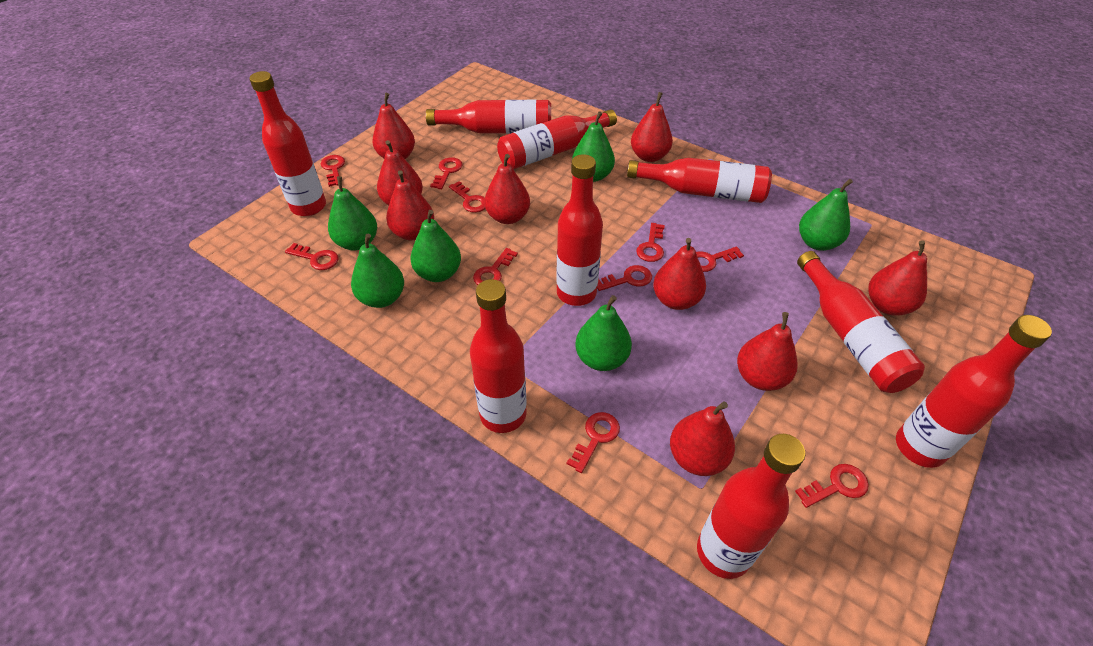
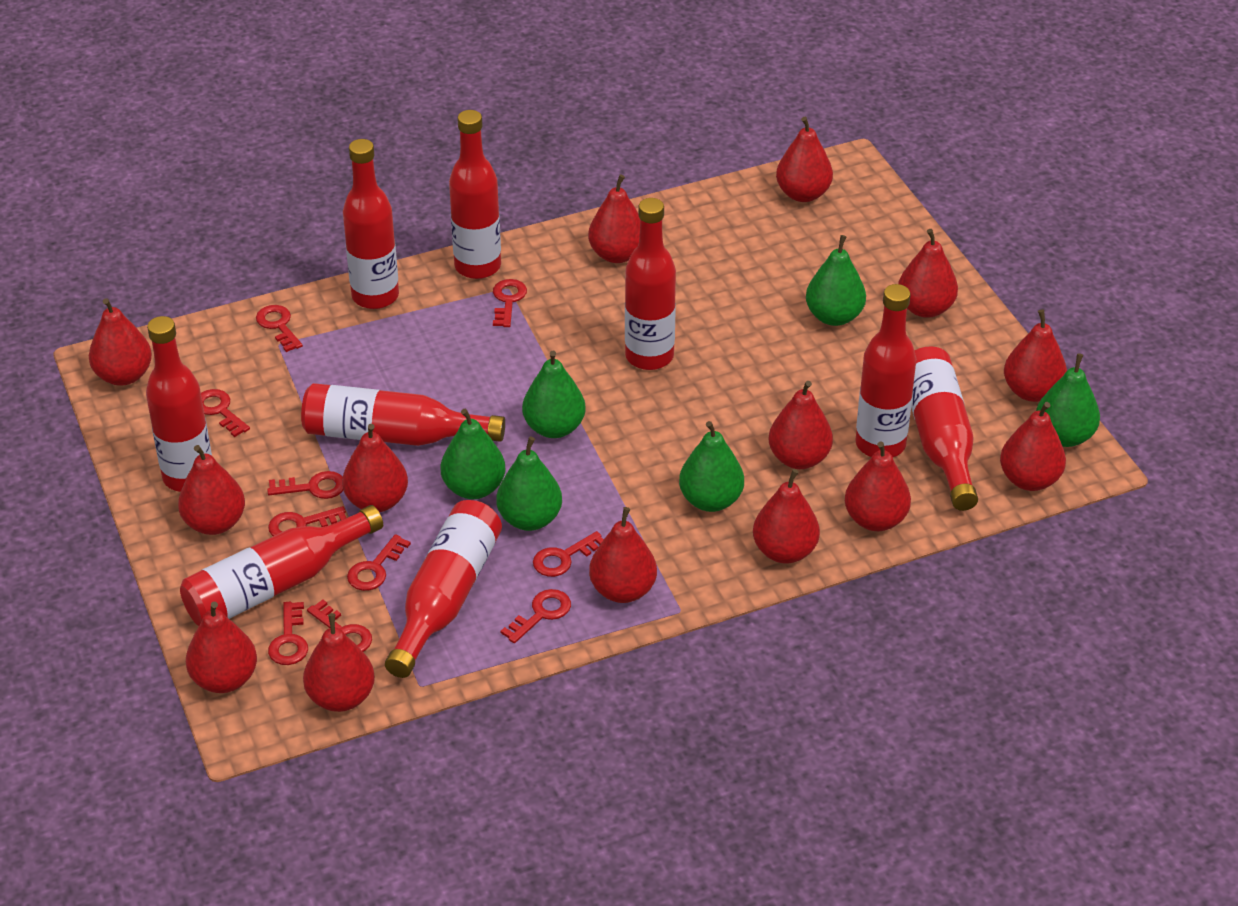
red pear: [373,93,415,159] [377,140,423,205] [386,170,434,240] [484,154,530,224] [631,92,673,162] [653,238,706,310] [670,402,735,476] [737,312,798,391] [868,240,927,316] = 9 -> [89,298,152,386] [178,445,245,535] [186,601,257,693] [303,613,375,712] [342,424,408,512] [588,174,640,263] [589,507,657,603] [753,469,820,564] [769,381,833,469] [776,117,833,202] [845,441,911,531] [898,229,958,318] [1000,402,1066,491] [1004,309,1067,402] = 14

